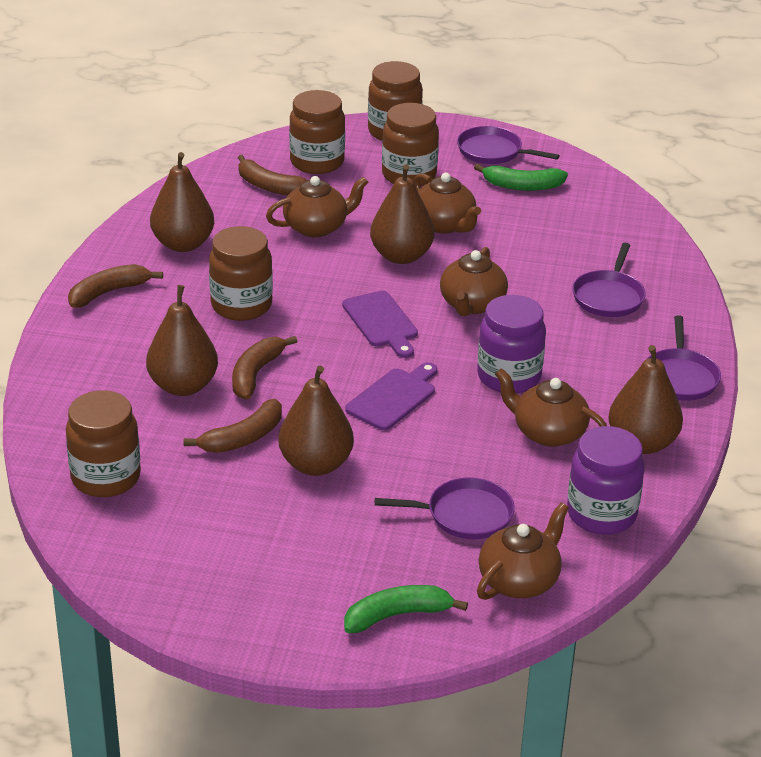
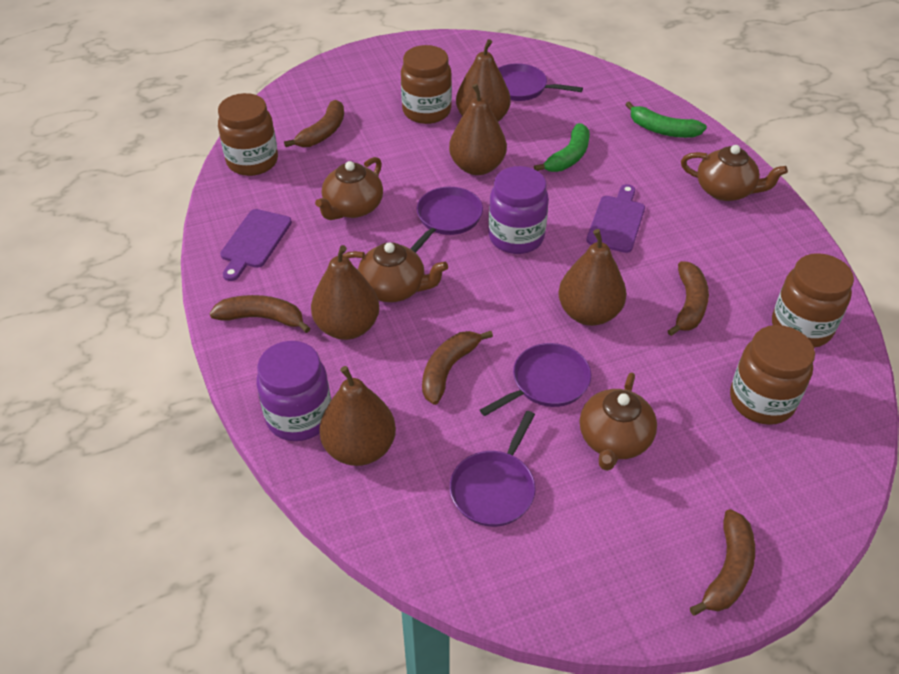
brown banana: [68,264,163,308] [184,399,282,453] [232,336,297,399] [238,155,307,195] = 4 -> [209,295,311,333] [284,100,344,147] [422,331,493,405] [668,261,709,336] [690,509,755,616] = 5
brown jar: [66,390,141,497] [209,226,273,321] [289,90,345,174] [368,61,423,141] [382,103,439,186] = 5 -> [218,93,278,176] [401,45,452,124] [730,325,815,425] [772,253,854,348] = 4
brown teapot: [266,176,368,237] [414,173,481,234] [440,247,508,316] [477,502,569,600] [495,368,607,447] = 5 -> [315,157,383,220] [342,242,448,302] [580,372,657,471] [681,145,788,201] = 4

